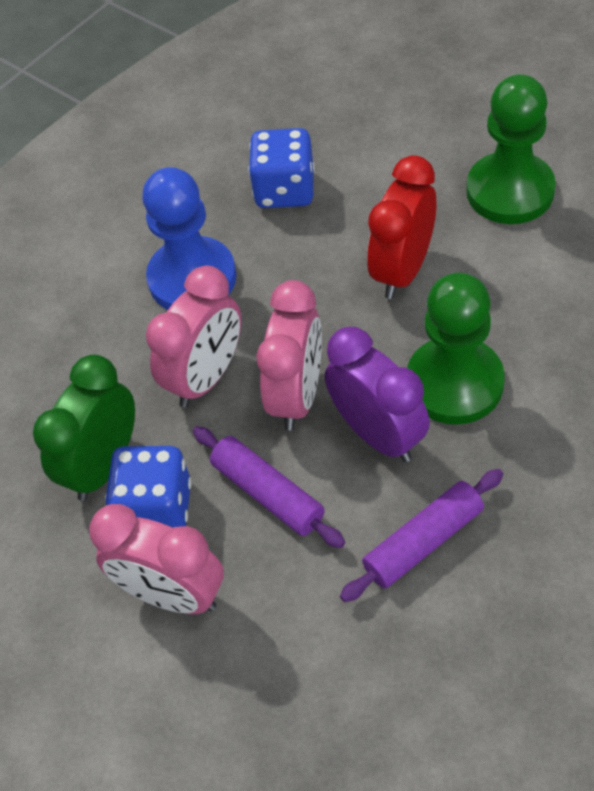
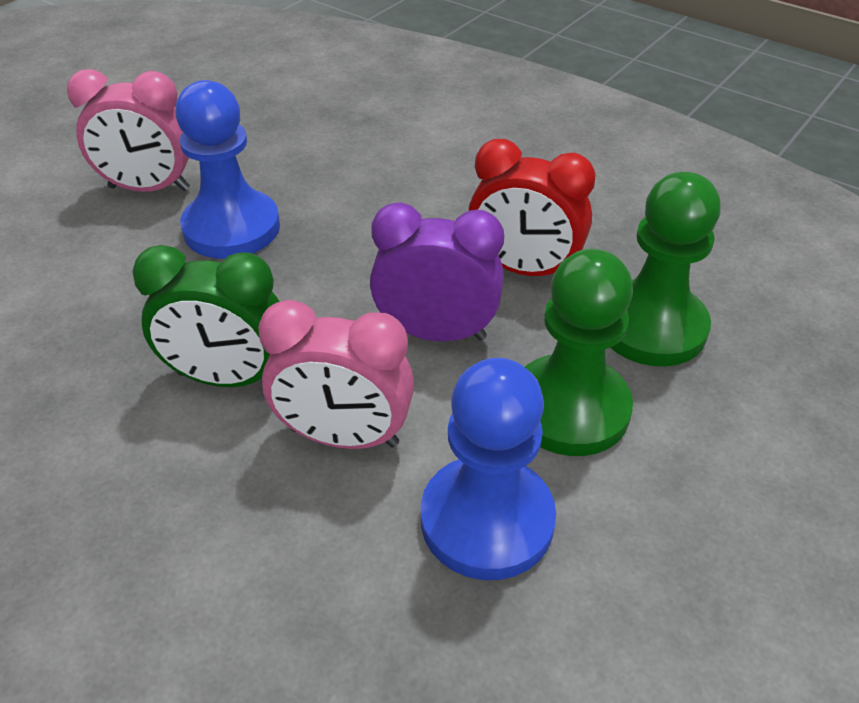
blue dice: [105,446,191,527] [248,128,315,208] = 2 -> none = 0
blue pawn: [142,167,237,310] = 1 -> [175,80,280,259] [421,358,556,580] = 2
pink clock: [89,504,224,614] [146,266,241,408] [257,280,322,430] = 3 -> [67,69,190,192] [258,300,414,449] = 2
purple rolling pin: [193,426,345,548] [340,469,503,602] = 2 -> none = 0

